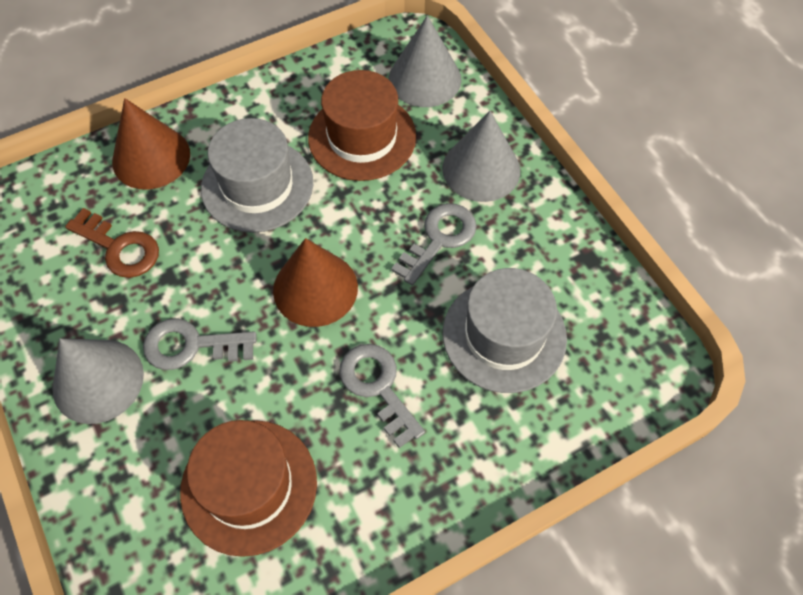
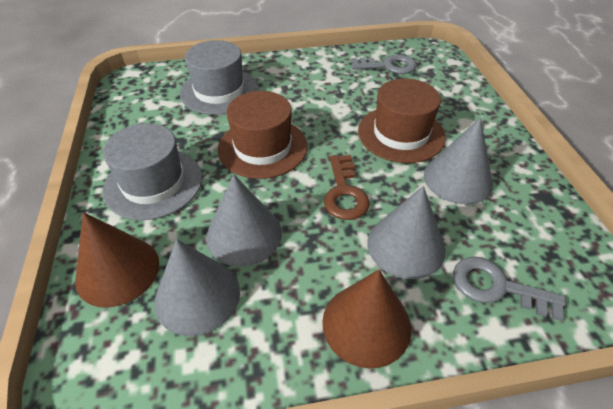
grey cone: [52,338,144,424] [389,15,461,107] [442,111,520,202] = 3 -> [154,239,240,336] [206,174,282,267] [368,186,446,279] [424,118,493,204] = 4
grey key: [143,318,256,370] [339,344,425,448] [391,203,477,285] = 3 -> [351,55,417,74] [453,257,566,321] = 2

